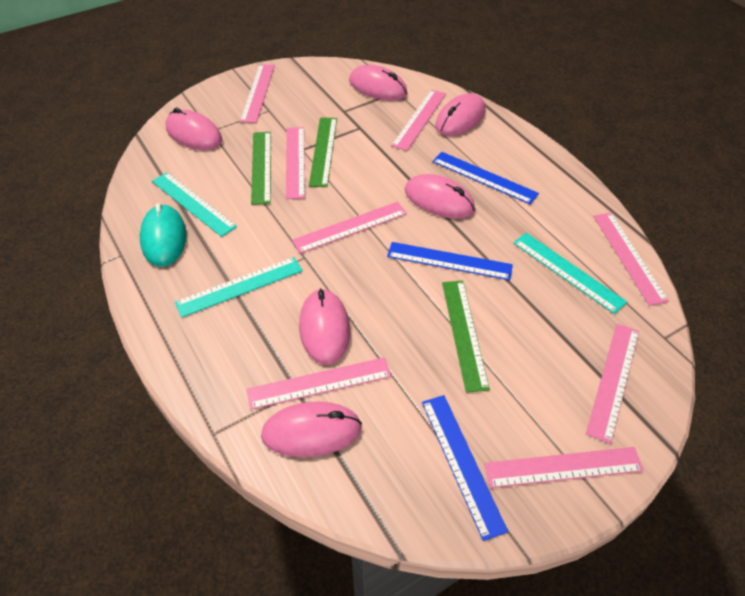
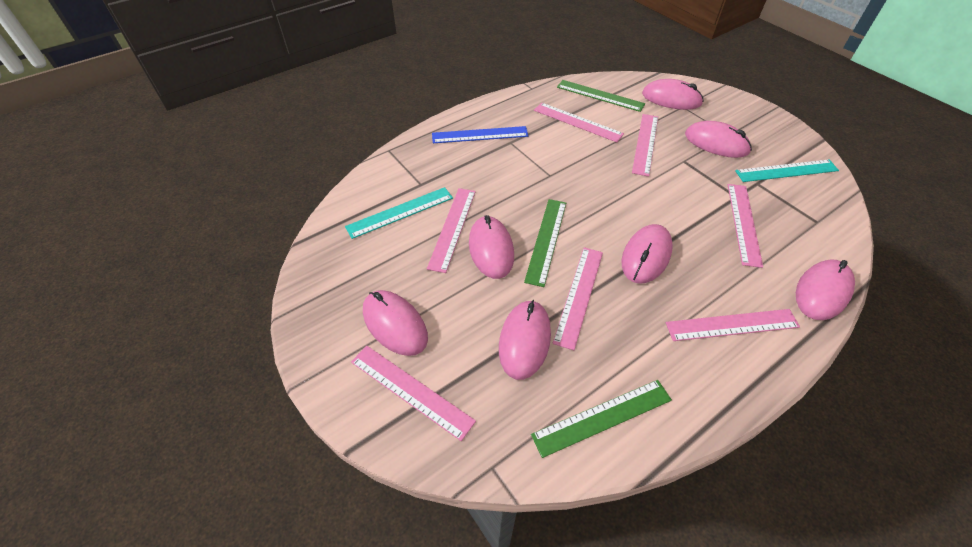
blue ruler: [387,242,513,280] [422,395,508,541] [432,152,539,204] = 3 -> [432,126,528,143] = 1
pink mouse: [165,108,222,150] [261,401,362,457] [299,288,350,365] [349,65,407,101] [405,174,475,219] [435,93,485,136] = 6 -> [363,290,428,356] [469,215,514,279] [499,300,551,380] [621,224,673,284] [642,79,704,110] [685,121,752,158] [796,259,855,320] = 7
pink ruler: [240,64,275,123] [247,357,391,410] [286,127,305,199] [292,202,407,254] [391,89,446,151] [484,447,644,488] [586,324,639,444] [593,213,669,306] = 8 -> [351,346,476,441] [427,188,476,273] [534,103,624,142] [553,247,603,350] [632,114,658,177] [666,309,800,341] [728,184,763,268] = 7
turquoise mouse: [140,203,187,267] = 1 -> none = 0
turquoise ruler: [152,172,237,237] [175,257,303,318] [513,233,627,314] = 3 -> [345,187,453,239] [735,159,839,182] = 2

